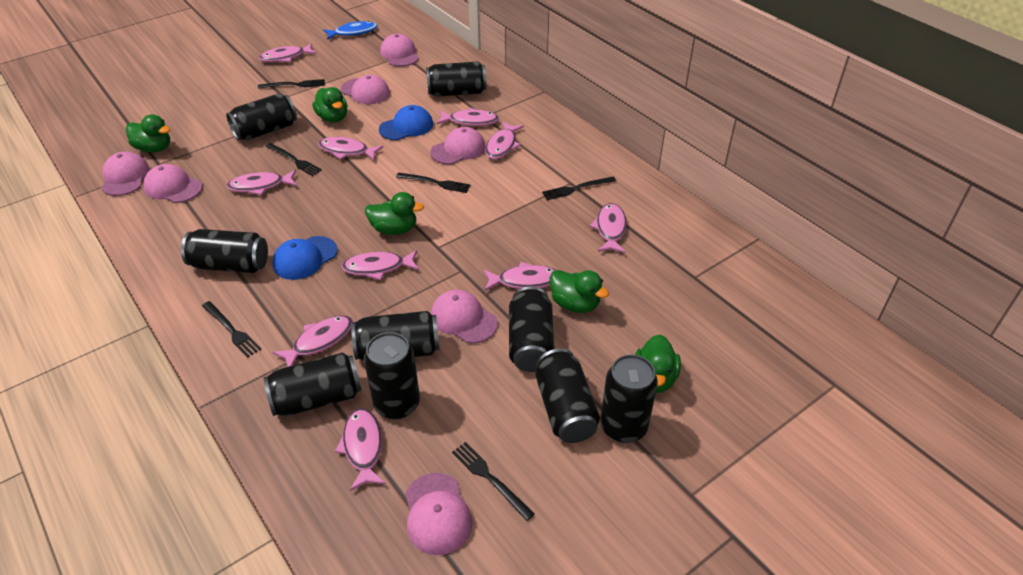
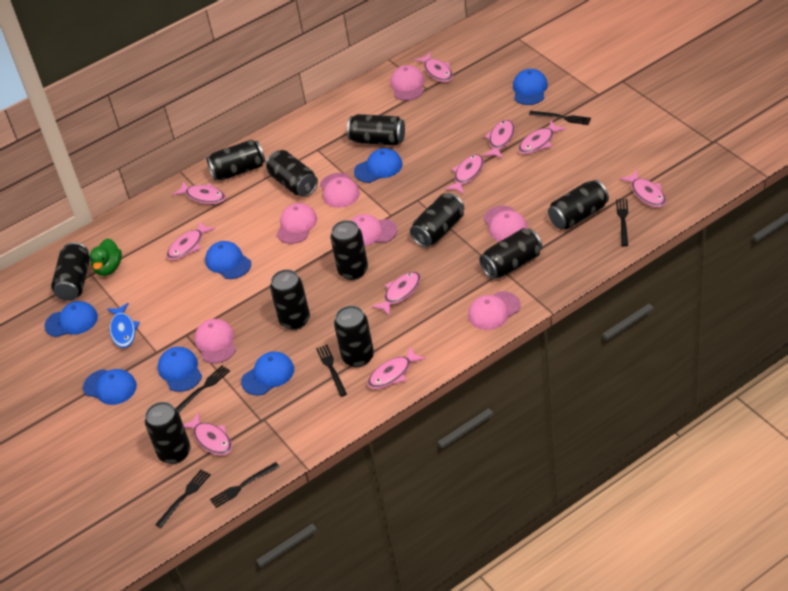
black can: [181,229,268,273] [226,93,297,140] [264,353,361,416] [351,311,440,360] [364,332,420,419] [426,62,486,97] [509,287,554,372] [536,349,600,443] [600,355,658,443] = 9 -> [51,242,90,301] [145,402,191,464] [206,139,265,181] [266,150,318,197] [270,269,310,330] [330,220,368,280] [334,306,374,367] [347,114,405,145] [410,193,464,248] [479,228,542,279] [548,180,609,230] = 11
blue cap: [272,236,338,280] [379,105,433,140] = 2 -> [44,301,98,337] [83,369,137,405] [158,347,202,392] [205,241,251,279] [241,351,294,396] [354,148,402,183] [513,69,548,105] = 7
green duck: [126,114,170,152] [312,87,348,122] [365,192,424,235] [550,270,609,313] [635,335,681,393] = 5 -> [90,238,122,276] = 1

